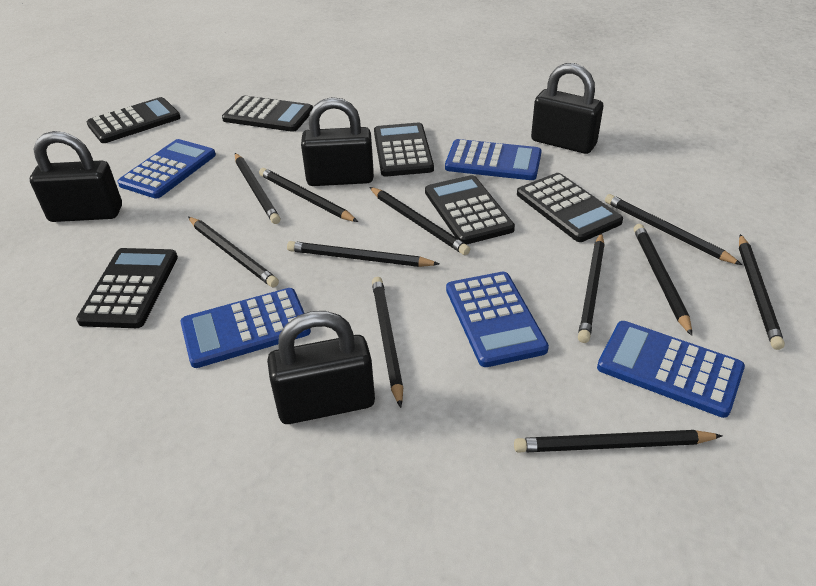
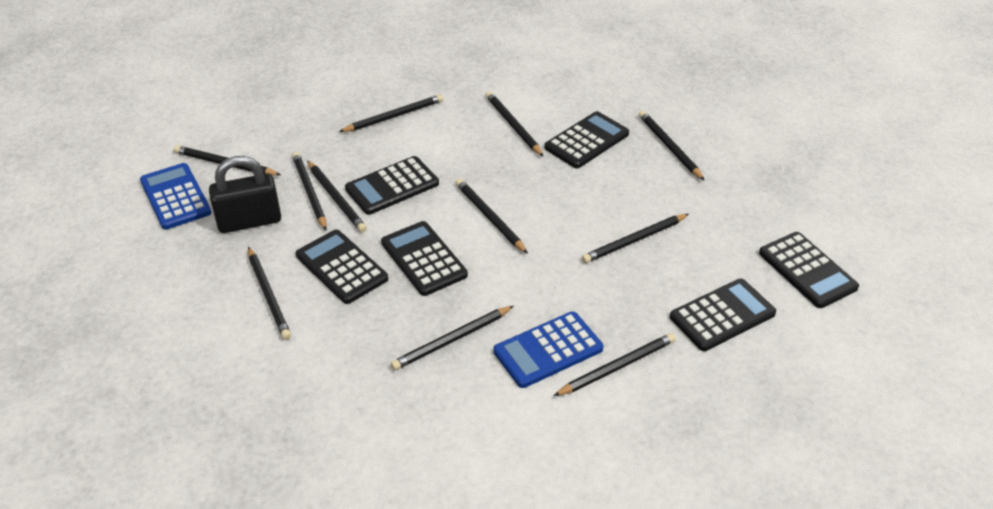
black padlock: [30,131,122,222] [267,311,375,424] [301,97,374,186] [531,63,603,154] = 4 -> [209,156,281,233] = 1
blue calculator: [117,139,216,198] [180,288,311,368] [445,139,542,180] [446,272,549,367] [597,321,745,418] = 5 -> [140,163,212,230] [493,311,603,388] = 2

